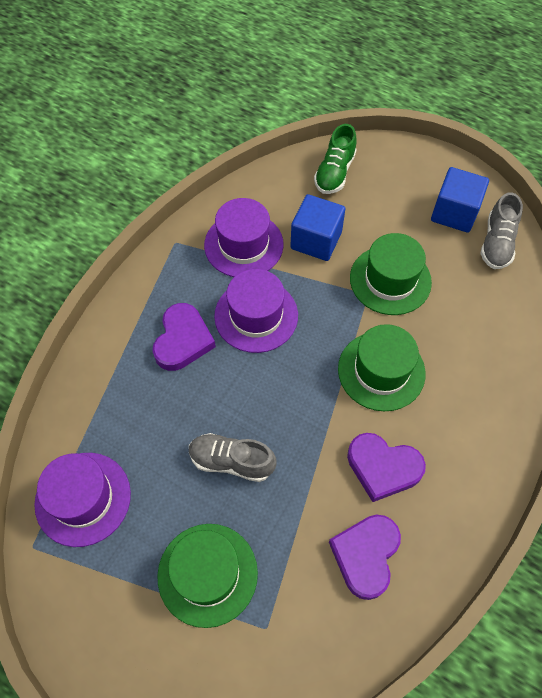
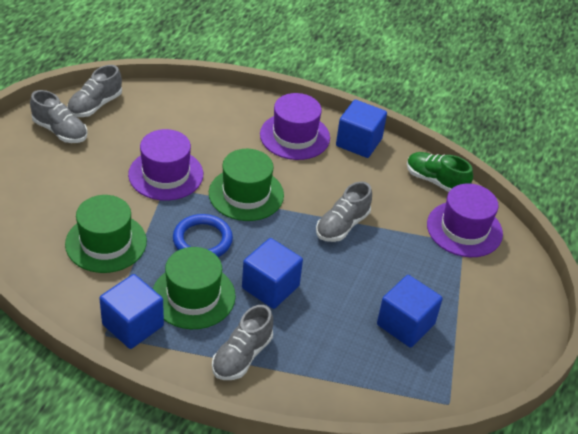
blue cube: [290,194,346,261] [431,167,489,233] = 2 -> [99,274,164,349] [242,238,303,309] [336,100,387,158] [377,275,443,348] = 4
blue ring: none = 0 -> [173,214,233,257] = 1
grey shoe: [189,433,276,482] [480,192,523,269] = 2 -> [30,90,88,143] [67,65,122,117] [212,305,273,380] [316,181,372,242] = 4
purple heart: [153,303,216,371] [329,514,401,600] [347,433,426,502] = 3 -> none = 0

